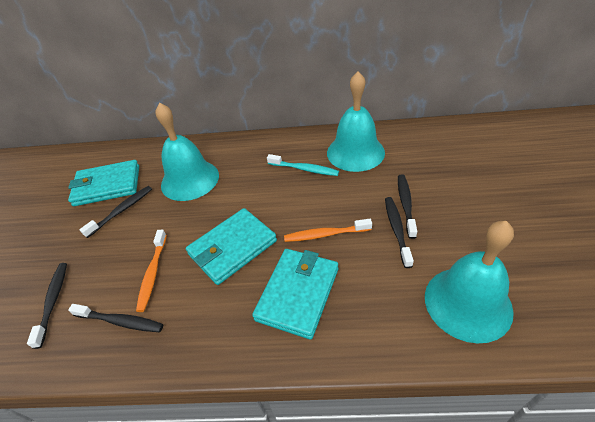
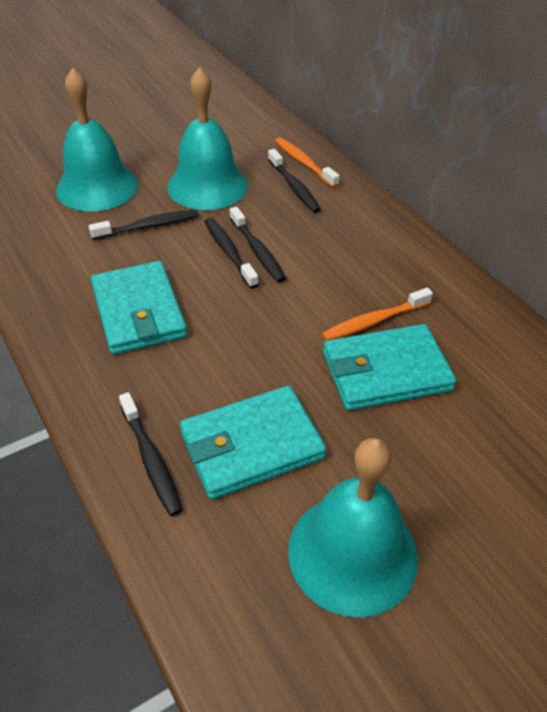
turquoise toothbrush: [267,154,339,176] = 1 -> none = 0

